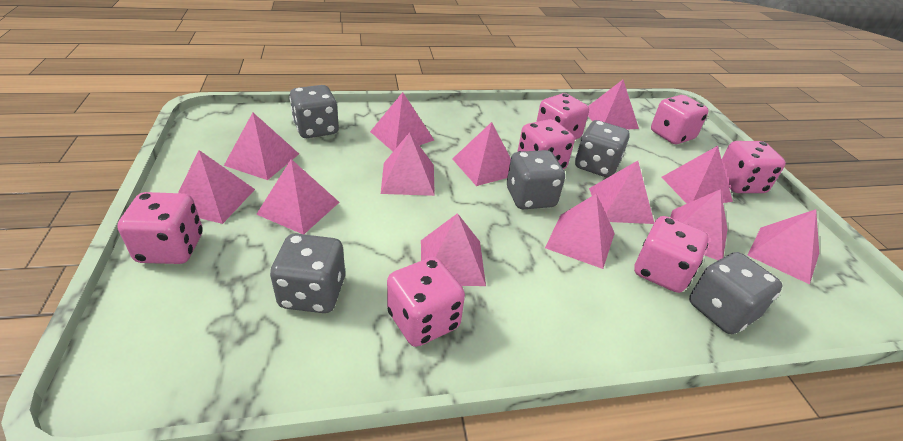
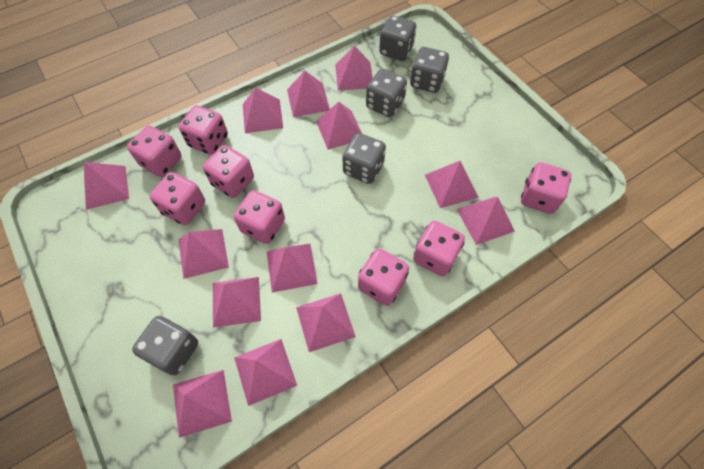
pink dice: [117,192,203,264] [387,257,465,347] [517,119,575,169] [536,93,589,140] [634,216,709,293] [651,95,709,144] [722,141,786,193] = 7 -> [127,126,181,177] [150,172,205,225] [179,105,228,155] [203,145,254,198] [234,190,285,244] [358,249,409,306] [413,221,465,276] [521,162,571,214] = 8

